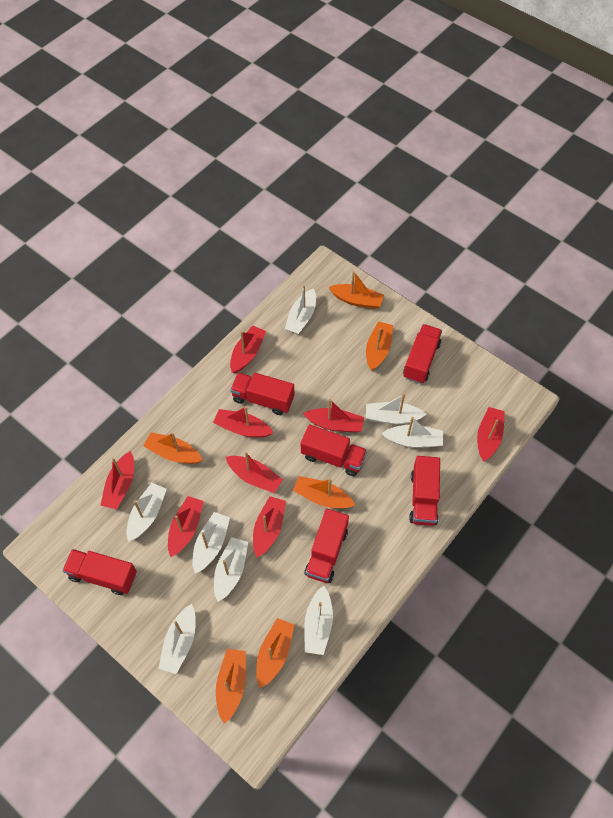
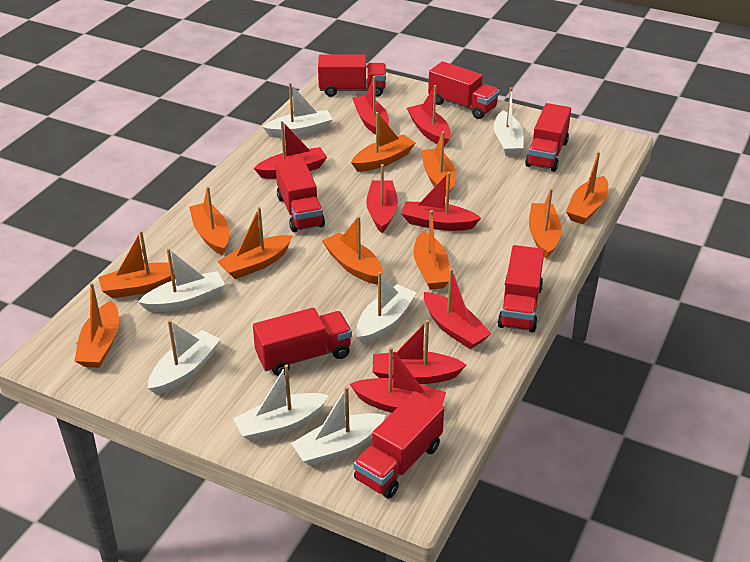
orange boat: [143,432,202,464] [216,649,246,724] [256,618,294,688] [293,476,355,508] [329,271,384,309] [366,321,393,371] = 6 -> [74,283,119,368] [98,231,175,298] [189,186,229,255] [217,207,293,279] [322,216,383,284] [351,112,415,172] [413,210,450,290] [422,131,456,197] [529,188,562,259] [566,151,608,224] = 10
red truck: [62,549,137,595] [230,373,294,415] [301,424,367,476] [305,508,349,583] [403,324,442,384] [409,456,440,526] = 6 -> [253,308,352,376] [275,157,325,232] [318,55,386,97] [353,391,444,498] [428,61,499,119] [498,245,544,333] [525,103,571,172] = 7
white boat: [126,483,167,542] [158,604,196,674] [192,512,230,574] [214,537,248,602] [285,285,316,334] [304,585,333,655] [366,393,426,424] [381,417,443,448] = 8 -> [138,248,225,312] [148,320,221,395] [233,364,329,442] [263,82,333,138] [291,386,386,466] [356,272,417,344] [494,87,524,156] = 7

